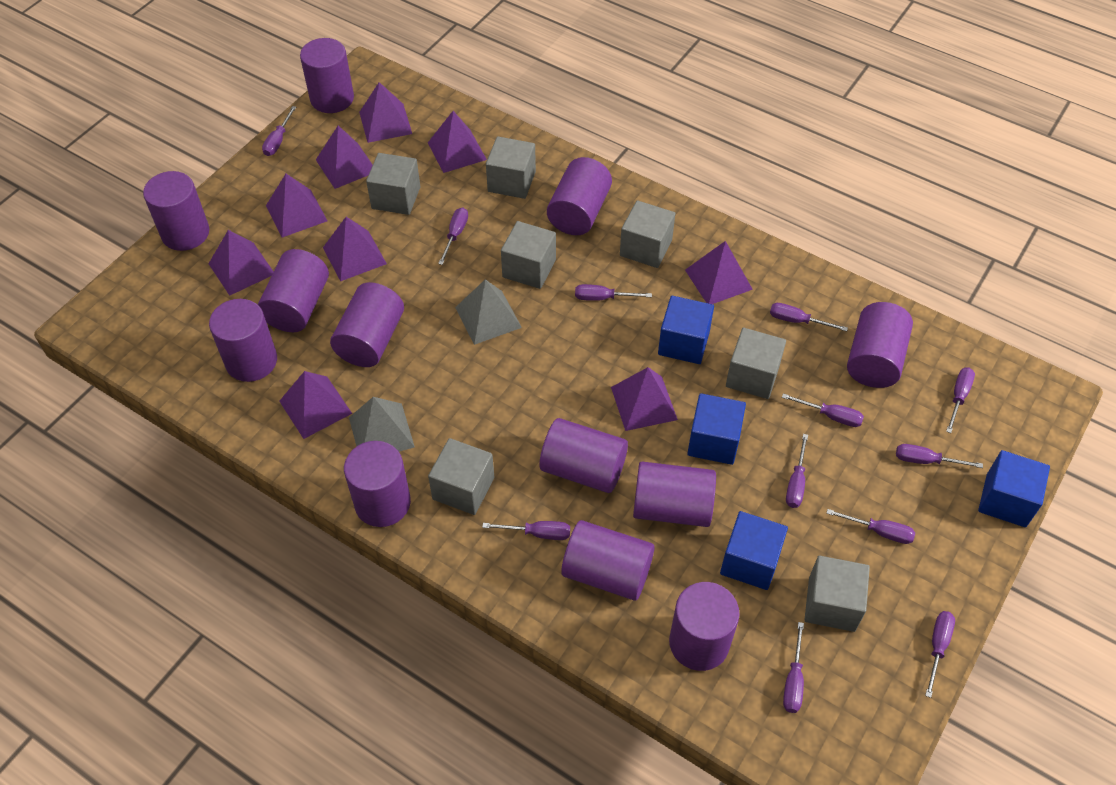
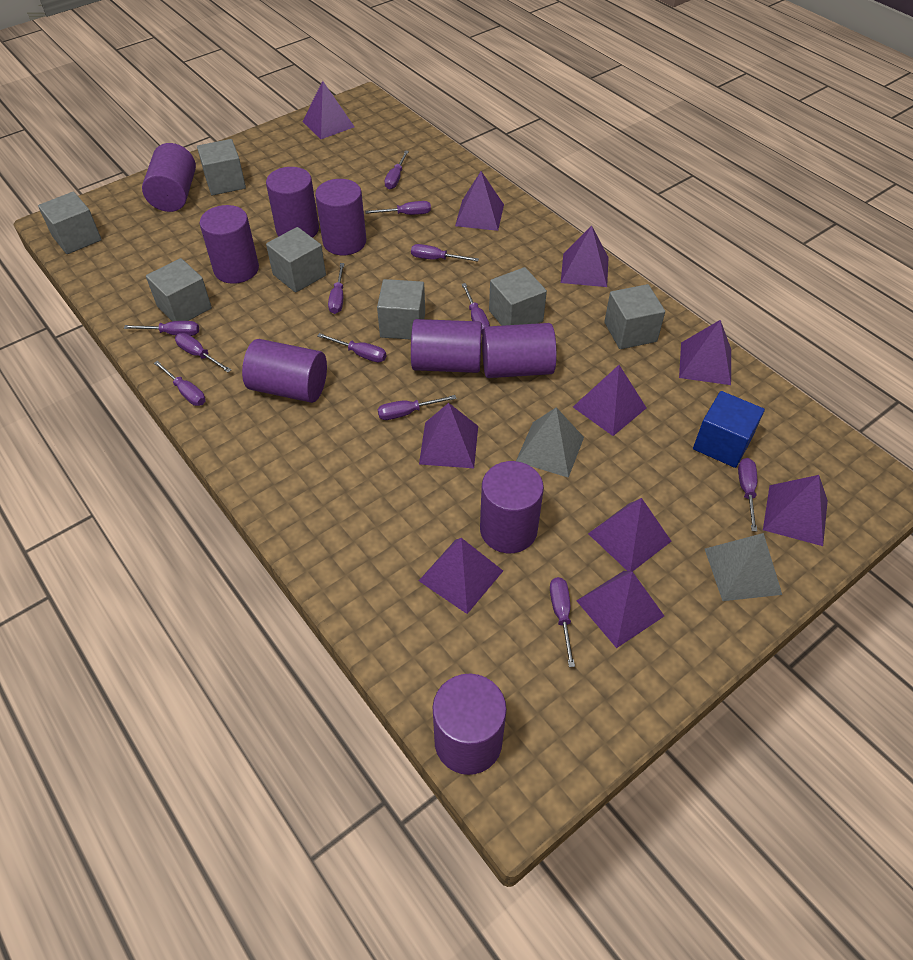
blue cube: [658,296,714,364] [687,393,746,465] [720,511,788,590] [978,450,1050,527] = 4 -> [693,391,765,468] = 1
purple cylinder: [143,171,209,251] [209,299,277,382] [258,249,329,332] [300,38,354,113] [330,282,404,367] [344,441,411,527] [540,418,628,493] [547,157,612,235] [561,520,655,601] [633,462,716,527] [669,582,740,671] [847,302,913,388] = 12 -> [142,143,196,212] [200,205,259,284] [242,339,327,403] [266,167,319,238] [315,179,366,255] [411,319,482,373] [433,673,507,775] [480,461,544,553] [482,323,557,378] = 9
purple pyramid: [208,230,274,296] [266,174,327,238] [279,371,352,439] [316,125,373,189] [323,217,387,281] [359,82,412,143] [428,111,487,173] [611,367,678,431] [685,241,753,304] = 9 -> [302,81,354,139] [419,403,478,468] [419,538,503,614] [455,171,504,231] [561,226,609,287] [573,365,646,436] [576,571,664,648] [588,498,671,572] [679,320,731,385] [763,475,828,546] = 10

